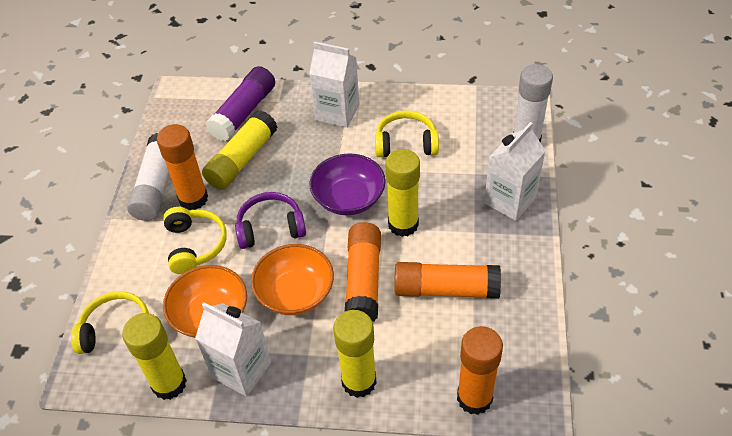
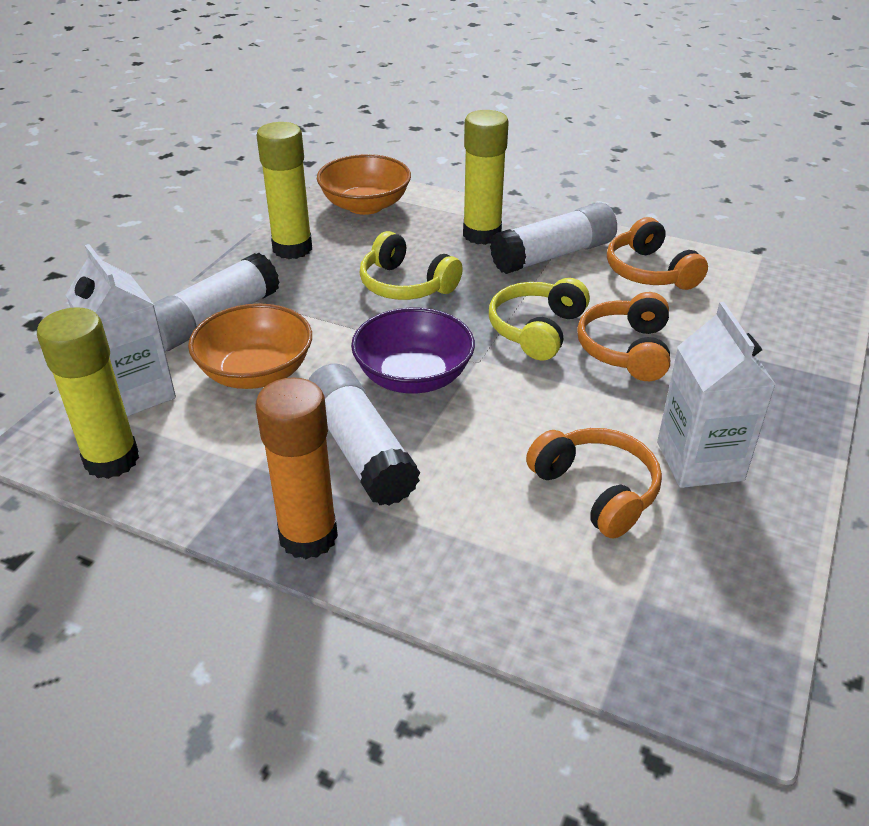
orange glue stick: [157,124,208,210] [345,222,381,322] [394,262,501,299] [457,326,503,415] = 4 -> [256,377,338,559] = 1
orange headphones: none = 0 -> [526,428,662,539] [577,292,670,381] [607,217,708,290] = 3
purple glue stick: [206,66,275,142] = 1 -> none = 0
purple headphones: [235,192,306,249] = 1 -> none = 0
white carton: [195,303,271,397] [309,41,359,128] [484,122,545,221] = 3 -> [66,244,176,416] [657,302,776,488] = 2
white glue stick: [127,133,169,221] [513,64,553,143] = 2 -> [153,253,280,351] [308,363,420,506] [490,202,617,274] = 3
yellow glue stick: [122,313,187,400] [202,110,277,190] [333,310,377,398] [385,149,420,237] = 4 -> [37,307,139,479] [256,122,312,259] [463,110,509,245] = 3
yellow headphones: [71,291,149,354] [163,207,227,274] [375,110,439,157] = 3 -> [360,231,463,300] [489,278,590,361] = 2

